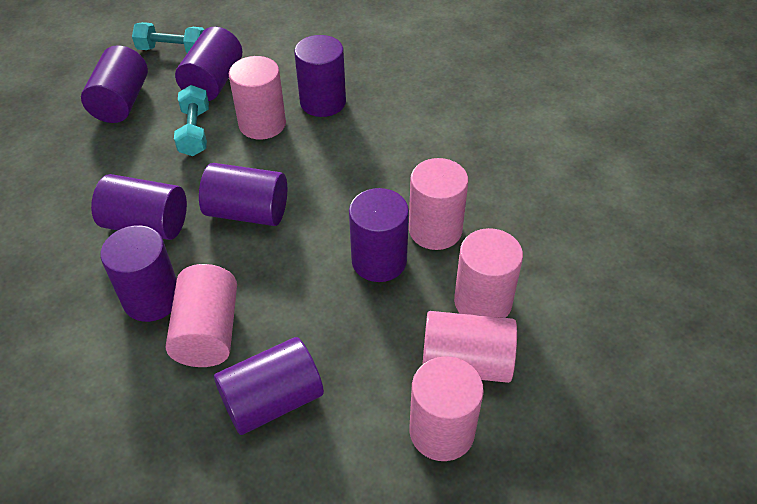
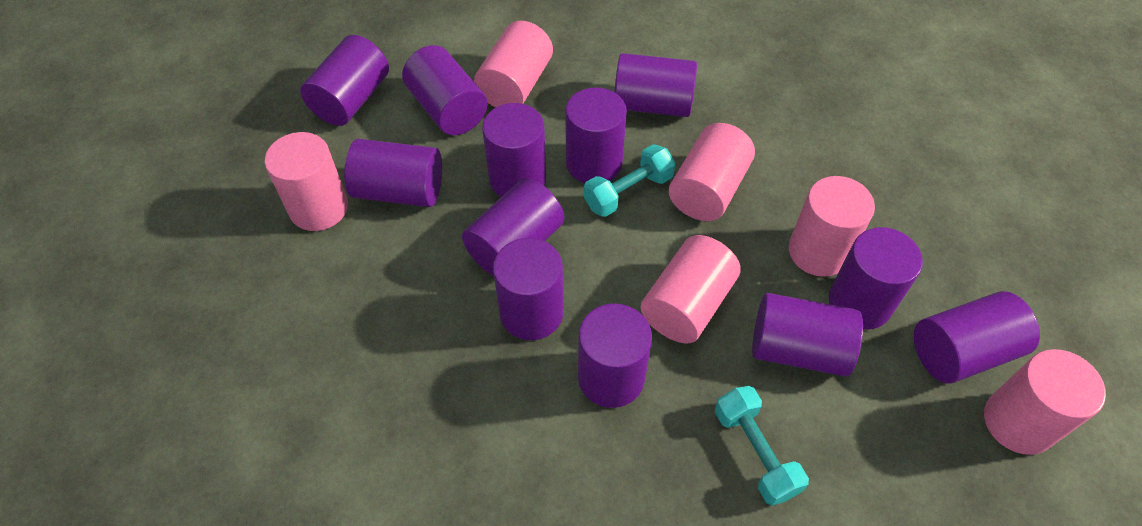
purple cylinder: [81,45,148,123] [91,174,187,240] [100,225,177,322] [175,27,242,101] [199,163,287,226] [214,337,324,435] [294,35,346,117] [349,188,409,282] = 8 -> [300,35,389,126] [344,139,442,207] [402,45,488,135] [462,178,564,276] [482,103,546,197] [493,238,563,340] [565,87,627,183] [578,303,652,408] [614,53,697,117] [752,293,863,377] [828,227,923,330] [914,291,1040,384] = 12

